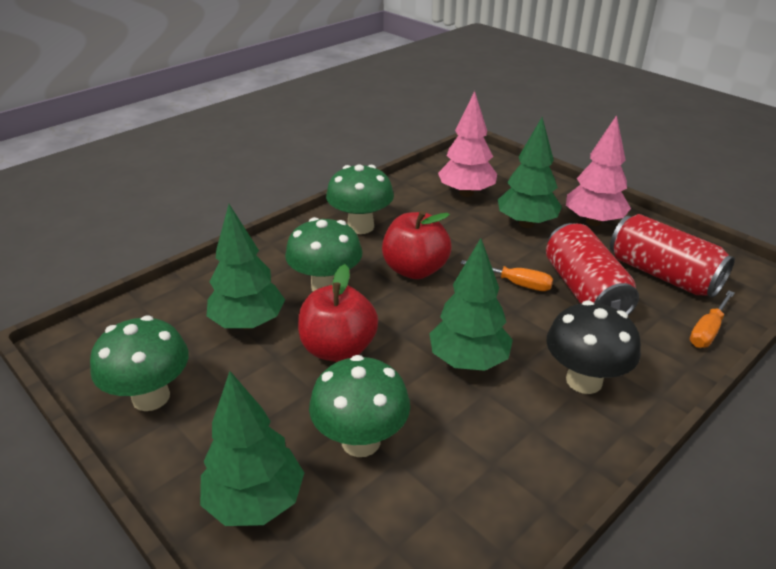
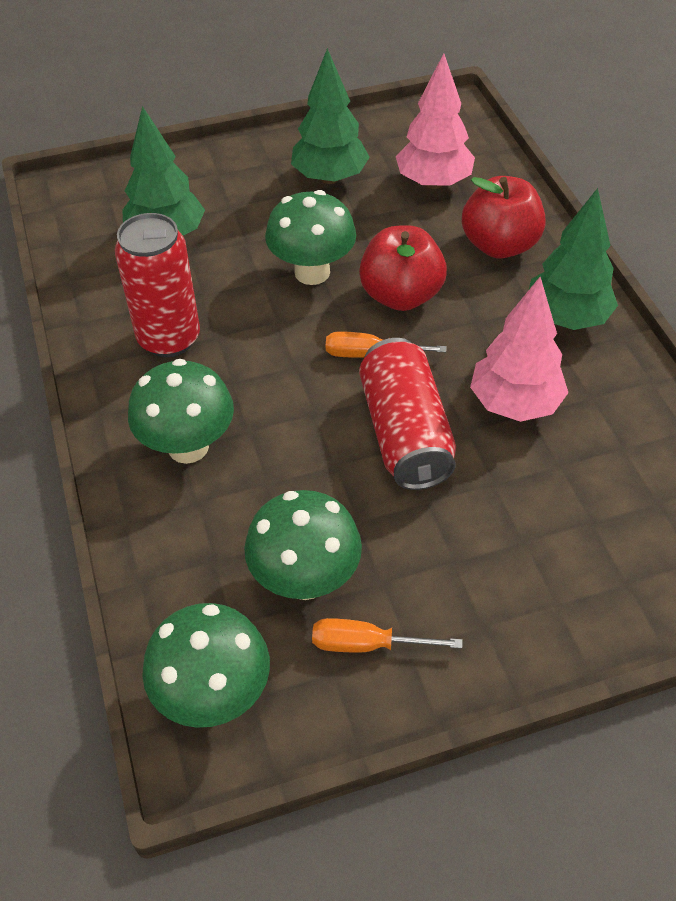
black mushroom: [547,300,641,394] = 1 -> none = 0
green tree: [200,371,304,526] [207,204,285,330] [429,238,513,371] [498,117,562,228] = 4 -> [122,106,205,236] [291,48,370,184] [529,188,618,330] = 3

